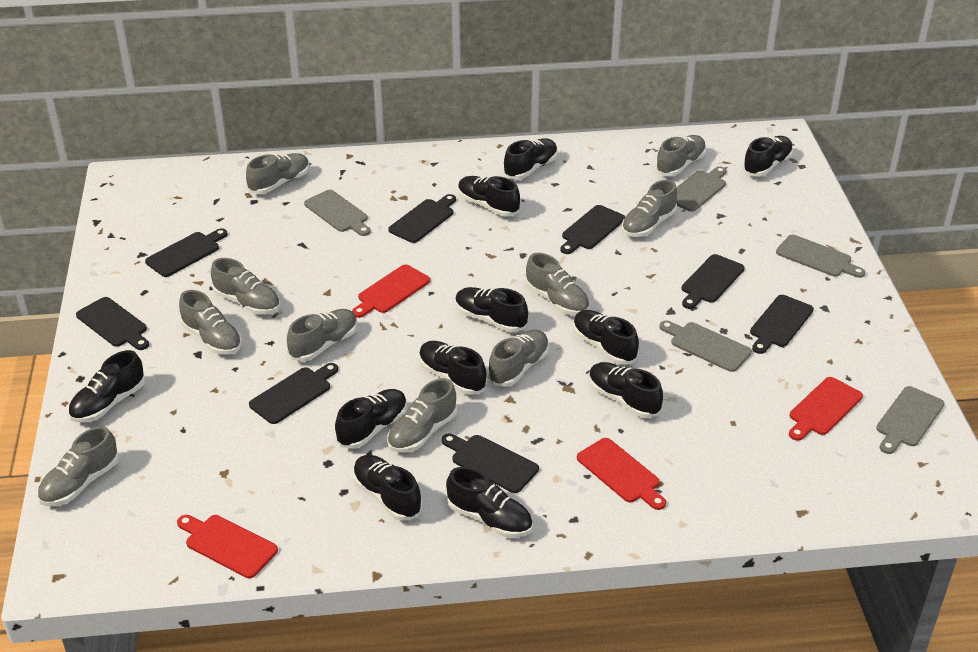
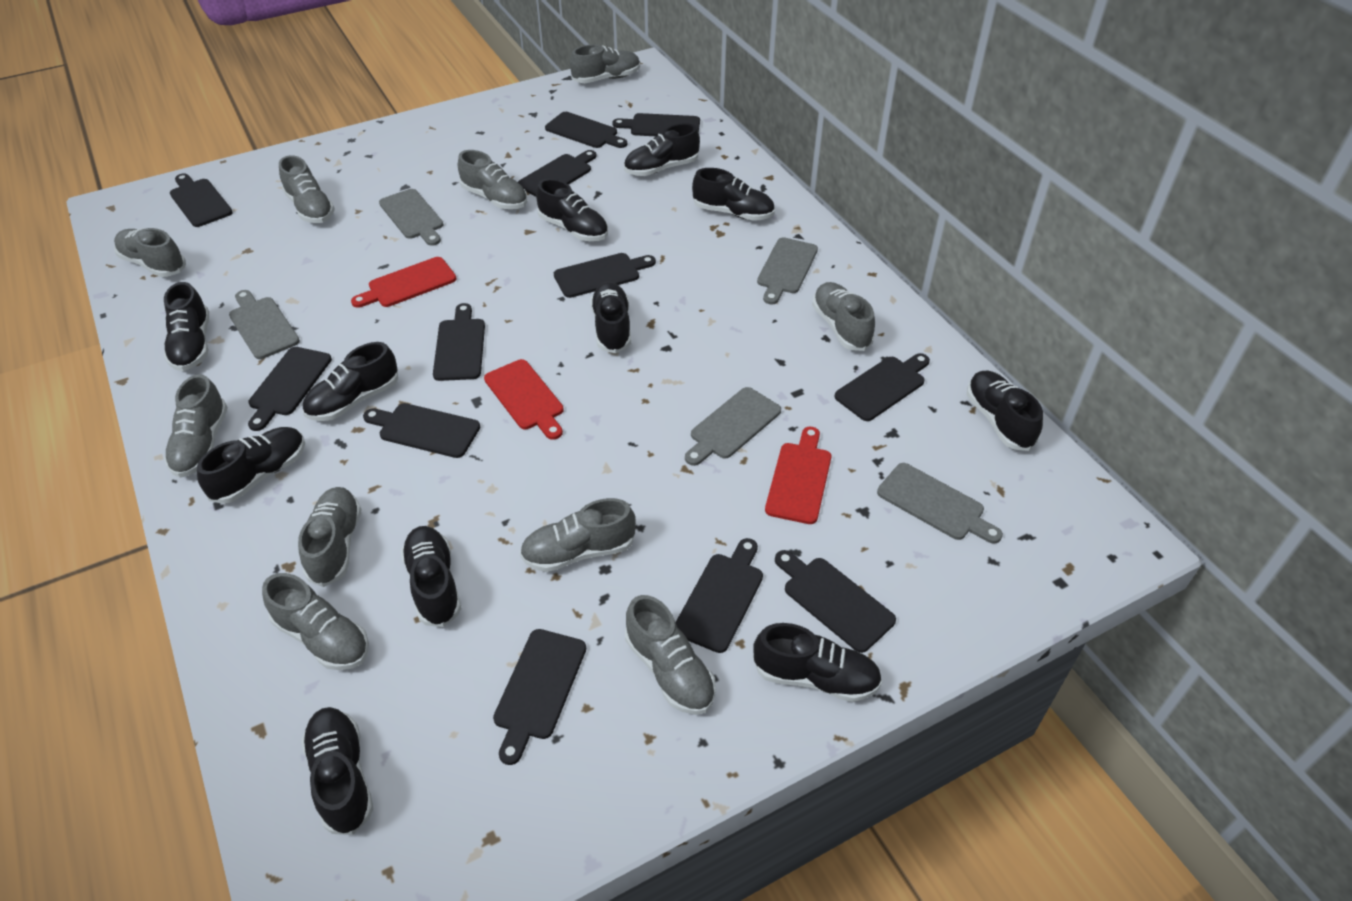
black cutting board: [76,297,149,350] [145,228,228,277] [249,363,338,424] [388,194,456,243] [442,434,539,493] [560,205,625,254] [681,254,745,309] [750,295,814,354] = 8 -> [170,173,233,227] [248,347,332,431] [363,403,480,458] [433,303,485,381] [493,629,586,765] [518,150,597,197] [545,112,627,148] [554,253,656,298] [612,113,700,136] [676,538,763,653] [775,550,896,653] [834,353,930,421] = 12
red cutting board: [177,515,278,578] [352,264,430,318] [577,438,666,510] [789,377,863,441] = 4 -> [351,257,457,308] [484,359,564,440] [765,427,831,524] = 3

